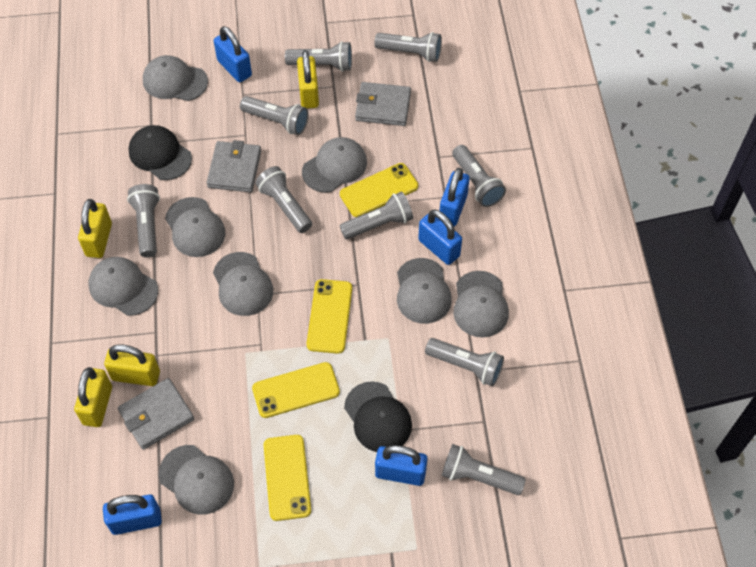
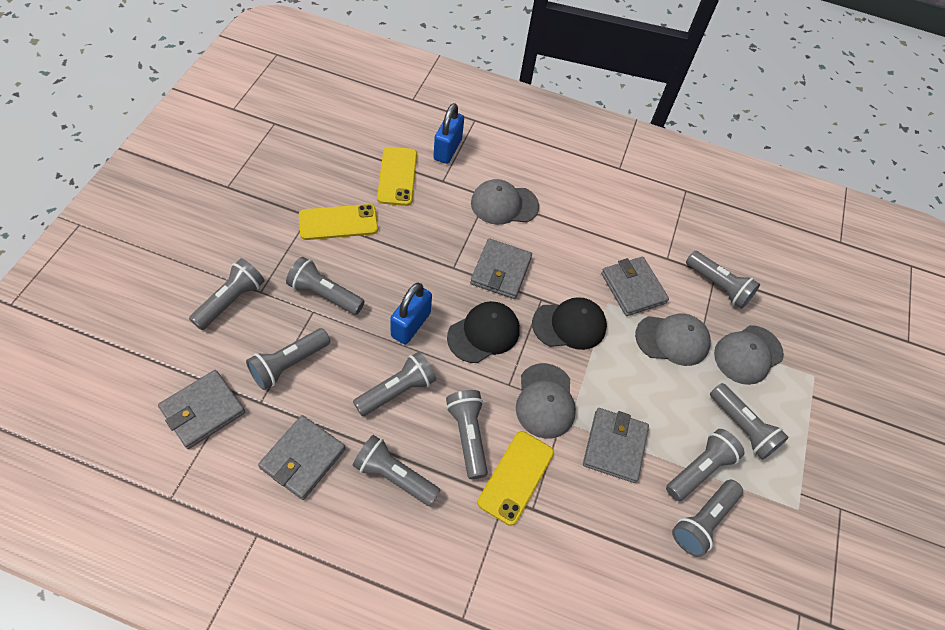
blue padlock: [103,495,162,535] [214,26,252,82] [375,445,427,486] [418,210,462,265] [440,168,470,226] = 5 -> [390,283,432,344] [433,103,464,164] = 2
grey cap: [88,257,158,316] [143,55,208,101] [159,445,234,515] [165,197,225,257] [213,252,273,316] [302,137,367,193] [397,258,452,324] [453,271,509,337] = 8 -> [471,179,539,225] [516,363,576,439] [635,314,711,366] [714,325,784,385] = 4
grey flashlight: [127,184,160,257] [240,96,308,135] [255,166,312,233] [285,41,352,72] [340,191,413,239] [374,32,442,62] [425,338,504,386] [442,444,526,495] [452,145,506,207] = 9 -> [189,258,265,330] [246,328,330,390] [286,257,365,315] [353,352,436,416] [353,435,441,506] [446,390,488,479] [666,429,745,501] [672,480,743,557] [686,251,760,309] [710,383,789,460] = 10
grey wallet: [118,378,194,450] [206,140,261,192] [355,82,411,126] = 3 -> [158,370,245,449] [258,415,346,500] [470,239,532,299] [583,408,649,483] [601,257,669,316] = 5
yellow padlock: [74,367,112,427] [78,199,112,258] [104,344,160,386] [297,50,319,109] = 4 -> none = 0
yellow phone: [252,362,340,418] [264,435,311,521] [307,279,352,354] [340,163,418,217] = 4 -> [299,204,378,240] [377,147,417,206] [477,431,554,526] = 3

